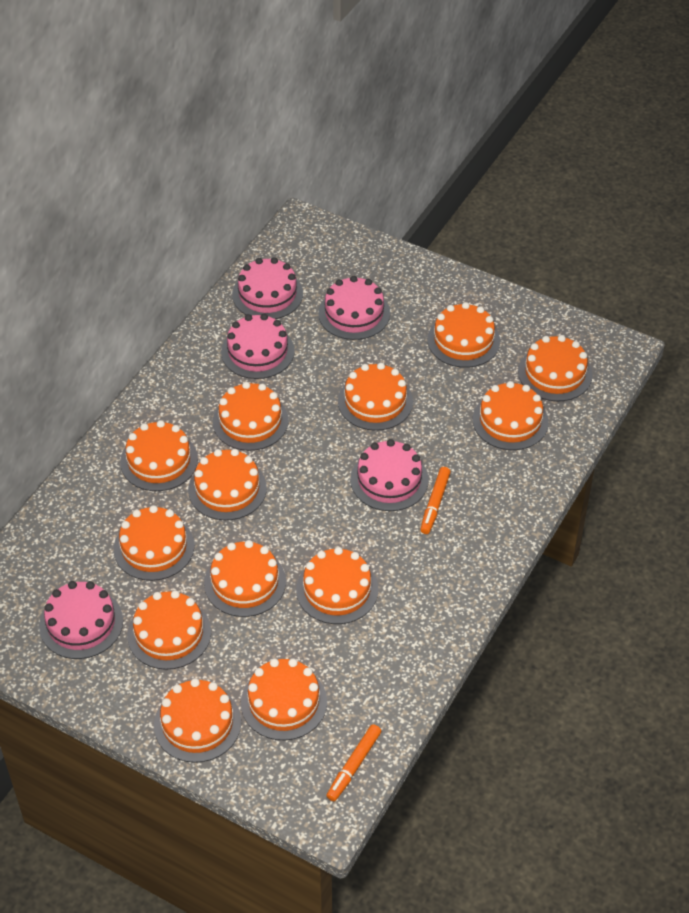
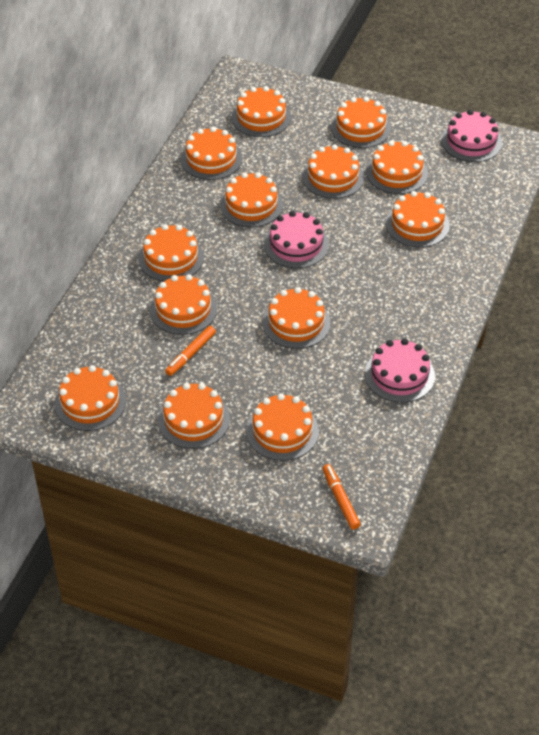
pink cake: [39,581,123,659] [221,314,295,379] [232,257,303,319] [318,276,390,340] [350,439,429,511] = 5 -> [264,211,329,268] [365,339,435,403] [441,110,502,162] = 3

